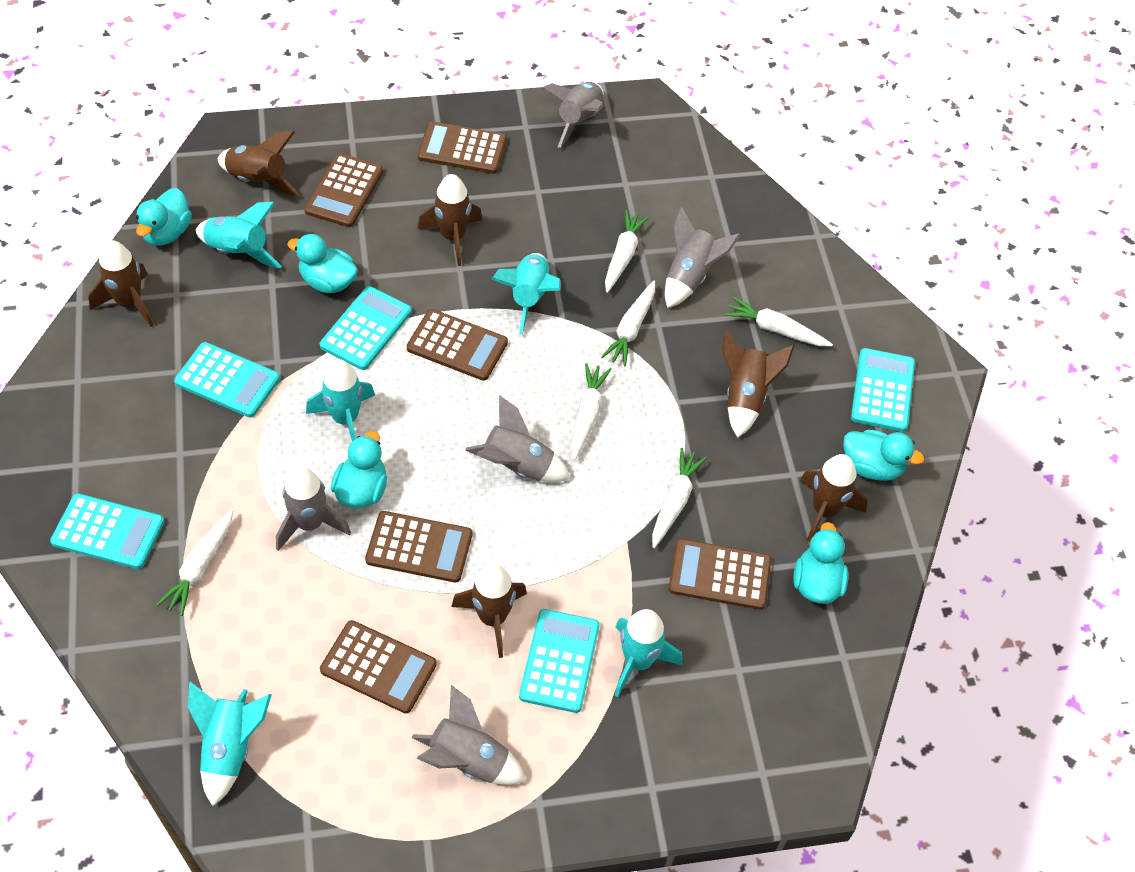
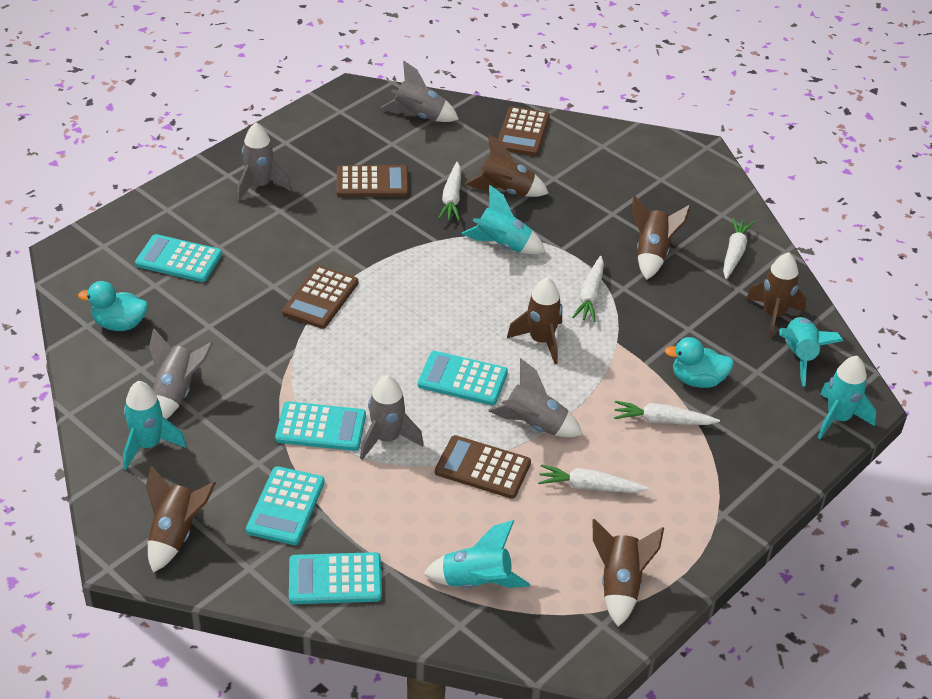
brown calculator: [304,153,383,227] [320,620,437,714] [365,511,472,583] [407,309,508,381] [418,121,507,174] [668,539,771,610] = 6 -> [282,265,358,329] [337,165,409,197] [435,435,531,499] [498,106,550,156] = 4
turquoise duck: [136,188,192,246] [287,234,358,293] [331,431,387,508] [794,522,848,604] [843,429,924,481] = 5 -> [78,281,148,331] [665,337,734,388] = 2
white carrot: [156,509,233,616] [571,363,611,460] [601,281,655,367] [605,210,649,293] [652,448,707,548] [724,296,833,346] = 6 -> [438,162,461,221] [538,464,649,493] [572,256,604,322] [614,401,720,425] [723,217,754,279] = 5

